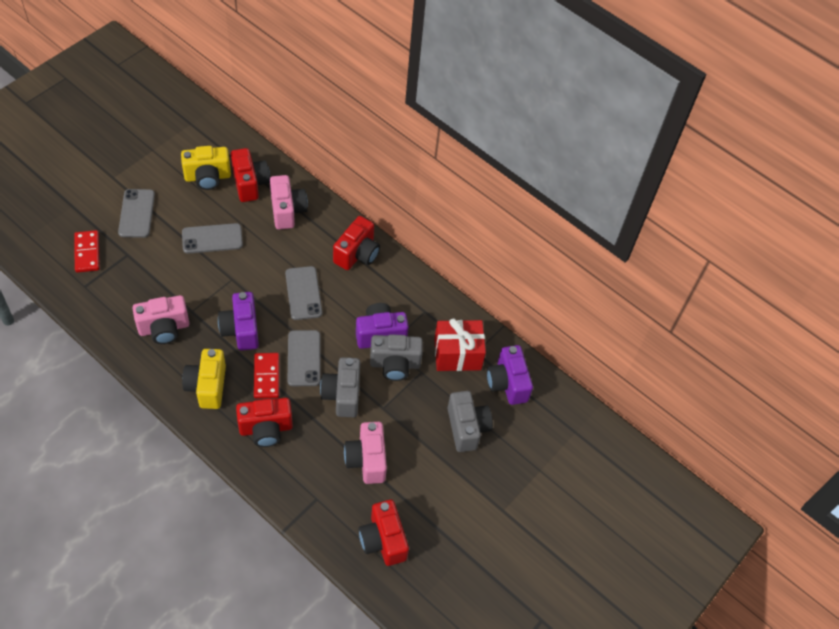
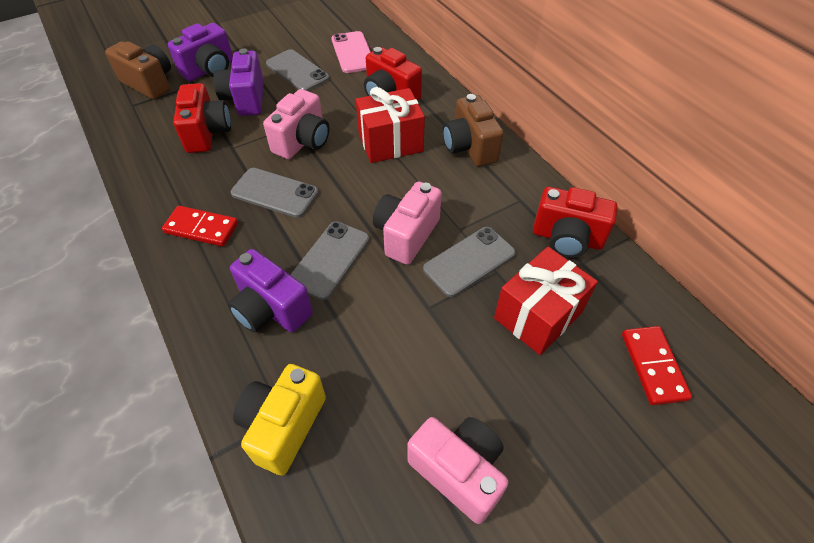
brown camera: none = 0 -> [105,41,171,99] [443,94,504,167] = 2
grey camera: [320,357,360,417] [370,334,423,381] [448,391,493,452] = 3 -> none = 0
pink phone: none = 0 -> [331,31,371,73] = 1
red camera: [231,148,270,202] [236,398,293,447] [333,216,380,270] [359,500,409,566] = 4 -> [173,83,231,153] [364,47,422,101] [533,187,617,258] = 3
red gift: [434,318,486,371] = 1 -> [356,87,425,163] [494,247,598,355] = 2
yellow camera: [181,146,231,190] [182,349,226,409] = 2 -> [233,364,326,475] = 1

